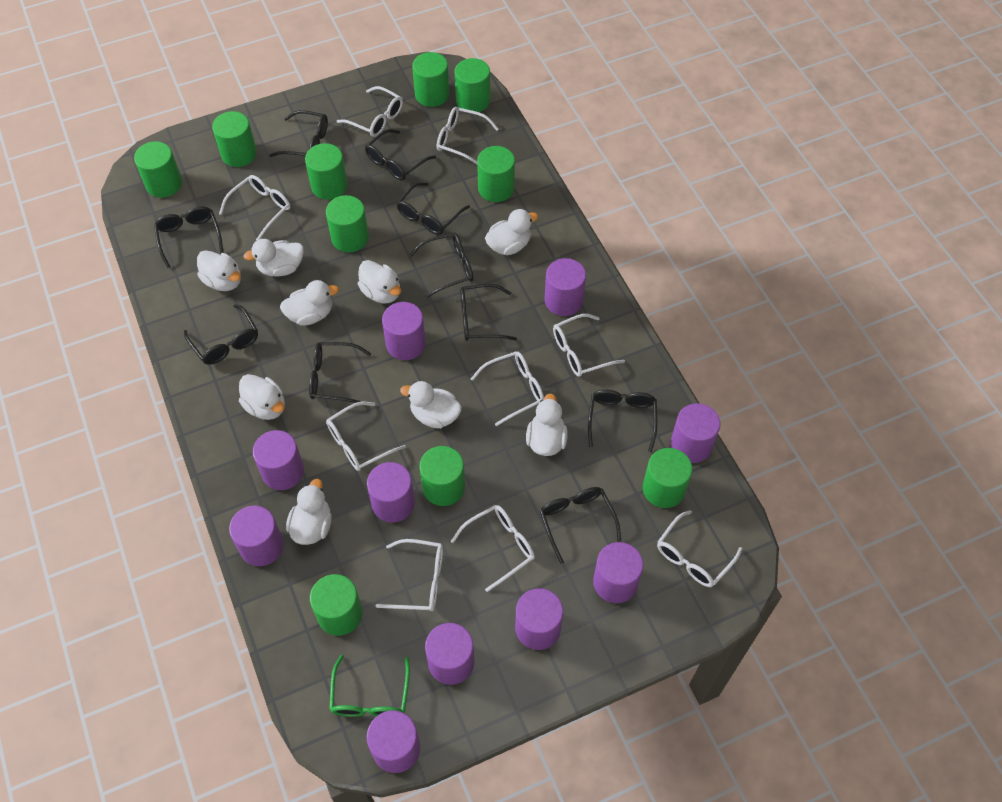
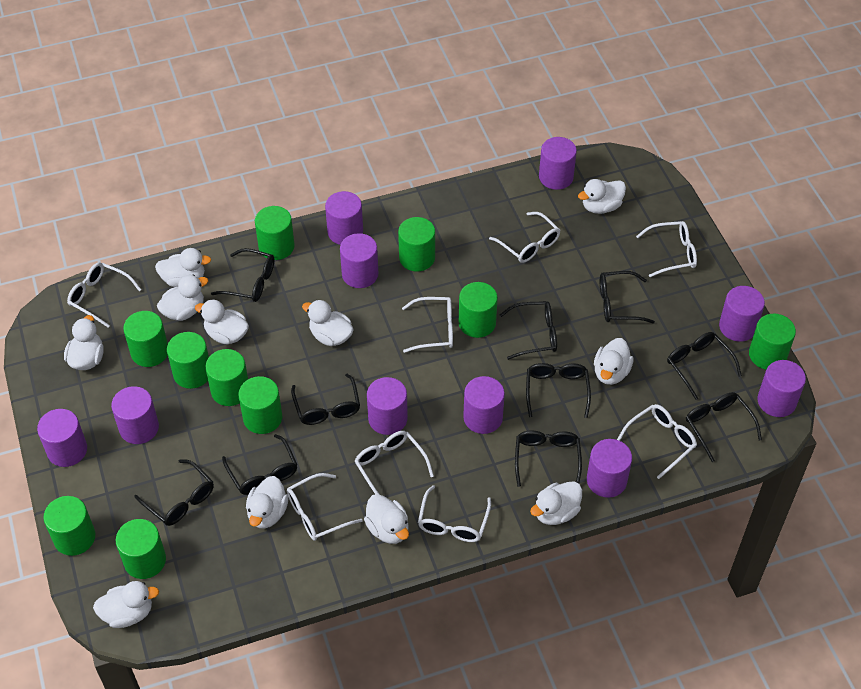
green glasses: [329,655,410,717] = 1 -> none = 0
white duck: [197,250,241,291] [239,374,285,420] [243,239,304,277] [280,280,339,325] [286,479,331,545] [358,260,401,304] [400,381,462,429] [485,209,538,255] [526,393,568,456] = 9 -> [64,315,104,370] [93,581,159,628] [155,248,211,287] [157,275,208,321] [195,300,249,344] [246,476,289,529] [302,300,354,346] [364,494,409,544] [530,481,582,525] [578,179,626,214] [594,338,634,385] = 11
white glasses: [219,175,290,240] [326,402,406,471] [337,86,403,137] [376,539,443,611] [437,107,499,164] [451,505,535,592] [471,352,544,426] [553,314,625,377] [657,510,742,587] = 9 -> [67,262,141,328] [287,473,363,541] [354,431,434,495] [402,297,453,353] [418,485,491,542] [489,212,560,263] [617,404,697,479] [636,221,697,277] = 8

